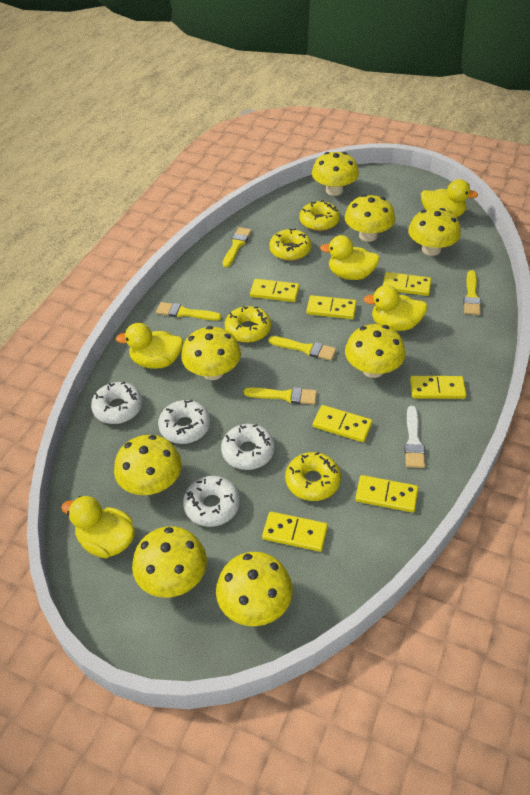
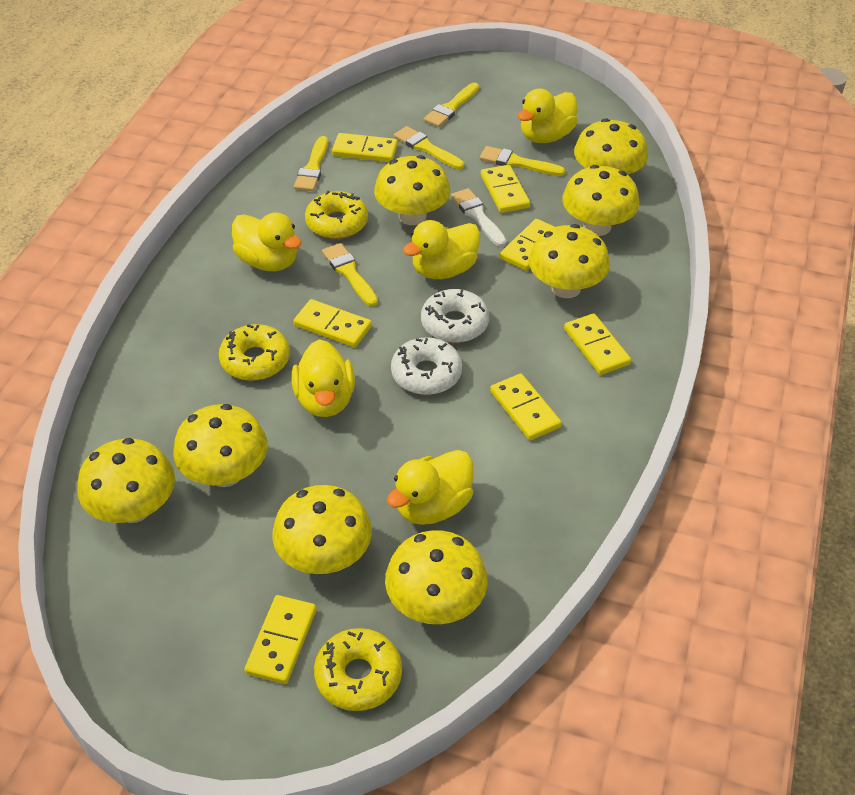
white donut: [91,382,142,424] [158,400,210,444] [183,476,240,527] [221,424,275,470] = 4 -> [391,337,462,395] [421,289,489,343] = 2
yellow donut: [225,306,271,343] [269,228,311,261] [285,452,341,501] [299,200,340,231] = 4 -> [219,324,290,381] [305,191,368,239] [314,628,402,711] = 3

